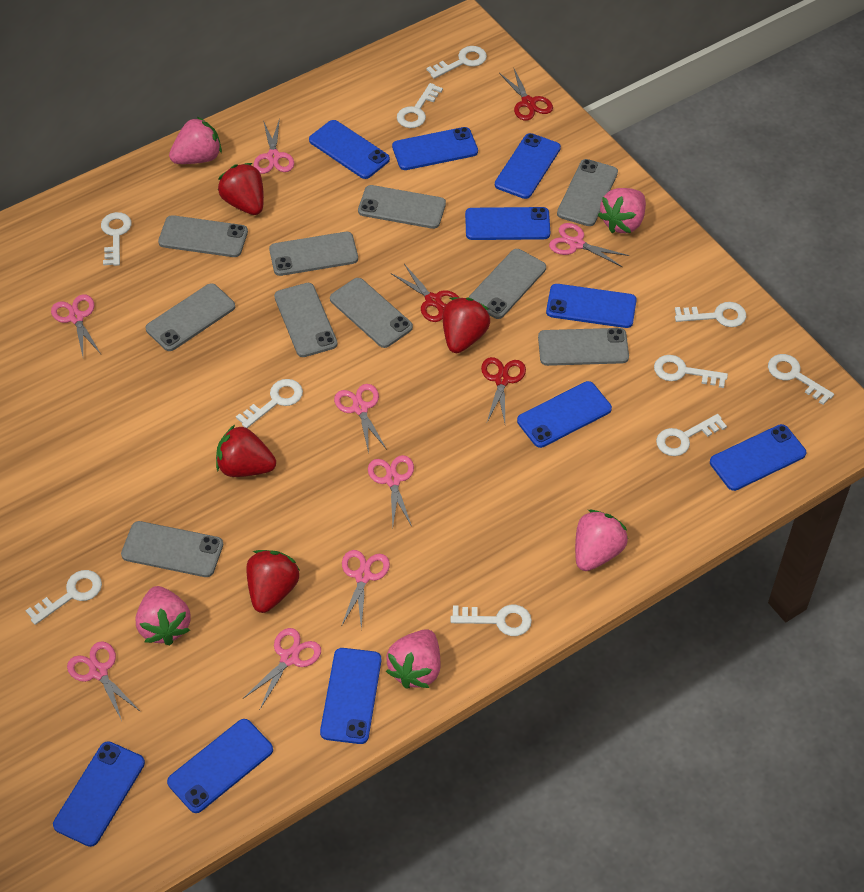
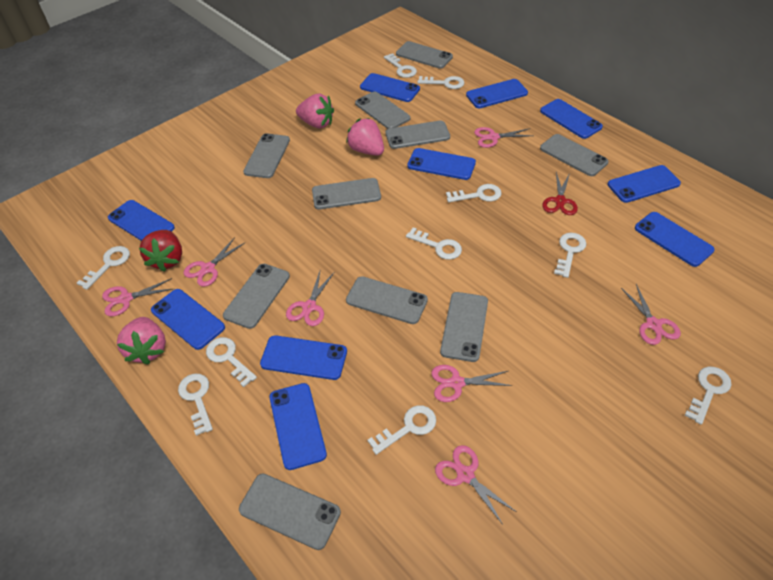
pink scissors: [51,294,101,356] [67,641,141,721] [243,628,321,709] [254,118,294,174] [334,384,387,453] [341,550,390,629] [368,455,414,527] [549,223,629,267] = 8 -> [102,278,173,316] [183,237,245,287] [286,271,334,326] [431,365,512,402] [435,445,517,525] [474,127,532,148] [621,284,681,345] = 7
pink strawberry: [136,586,191,645] [169,117,222,164] [386,629,440,689] [575,510,628,571] [598,188,646,233] = 5 -> [117,317,166,364] [296,94,334,128] [346,118,384,156] = 3
red scissors: [391,264,460,322] [481,357,526,423] [499,69,553,121] = 3 -> [542,172,578,215] = 1
red strawberry: [216,425,276,477] [218,163,264,215] [246,550,299,613] [442,297,490,353] = 4 -> [139,230,182,272] = 1

